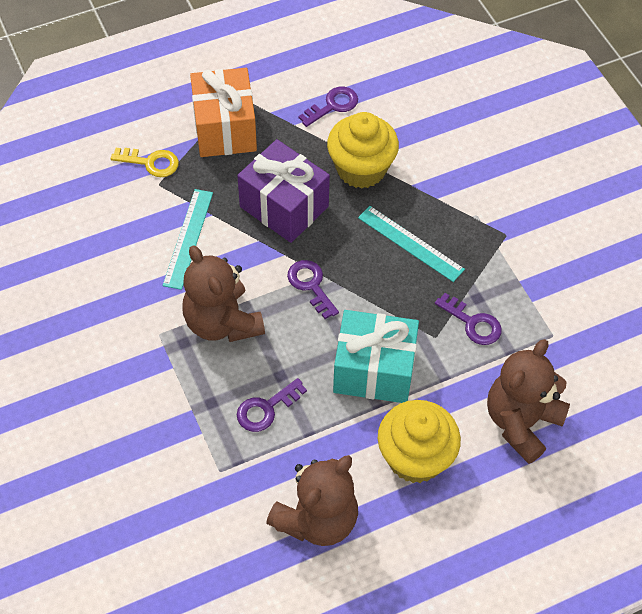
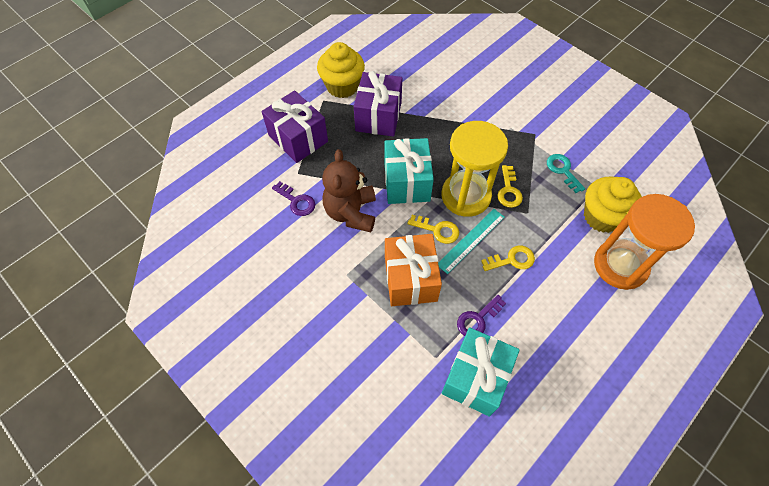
brown teddy bear: [182,245,265,342] [266,455,358,546] [487,339,570,464] = 3 -> [322,149,376,232] = 1
orange hourglass: none = 0 -> [594,194,695,290] = 1
purple gift: [237,139,330,243] = 1 -> [262,90,328,163] [354,71,402,137] = 2
purple key: [237,378,307,432] [287,260,339,319] [298,87,358,127] [435,293,502,345] = 4 -> [272,181,315,216] [457,295,506,336] = 2
turquoise gift: [333,310,419,403] = 1 -> [385,138,434,204] [441,327,520,417] = 2
turquoise key: none = 0 -> [547,154,585,193] = 1
turquoise ruler: [162,189,213,290] [358,206,465,282] = 2 -> [438,209,505,274] = 1
yellow hourglass: none = 0 -> [441,121,508,217] = 1
yellow key: [111,148,179,177] = 1 -> [407,215,459,244] [481,245,535,271] [497,165,523,208] = 3

